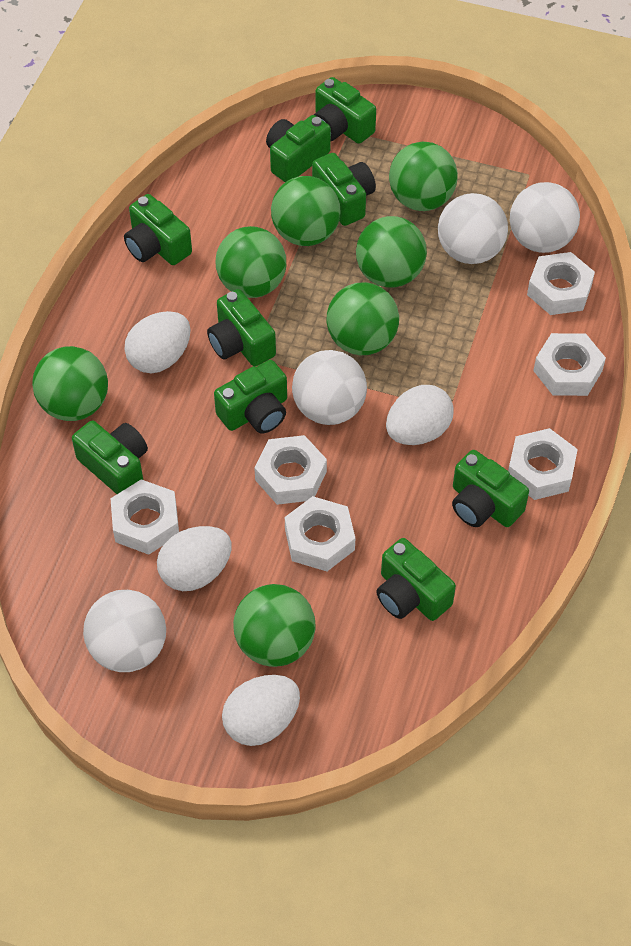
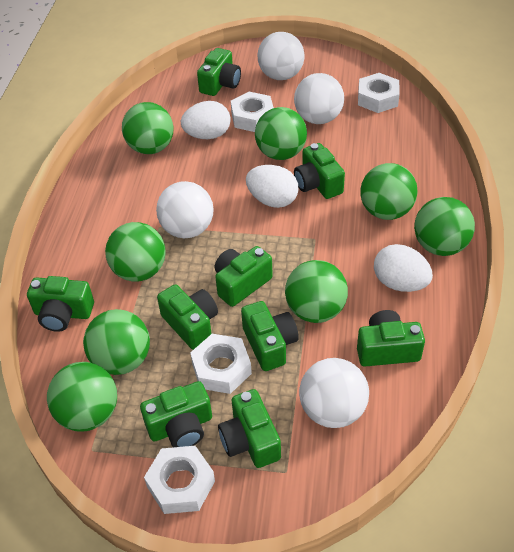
green ball: [32,346,108,421] [216,226,286,298] [233,584,316,667] [271,176,340,246] [326,282,399,355] [356,216,427,287] [389,142,458,211] = 7 -> [47,362,117,431] [83,309,150,375] [105,222,166,282] [122,102,173,154] [255,107,307,160] [285,260,348,323] [360,163,418,220] [414,197,475,256] = 8
white egg: [125,311,191,373] [157,526,231,591] [222,675,300,746] [386,385,454,445] = 4 -> [181,101,231,139] [246,165,298,208] [374,244,433,292] = 3
white nut: [111,479,179,555] [254,435,327,505] [285,496,355,571] [508,428,578,500] [527,252,595,315] [533,333,606,396] = 6 -> [144,446,215,514] [190,334,252,394] [231,92,274,132] [358,73,400,113] = 4

